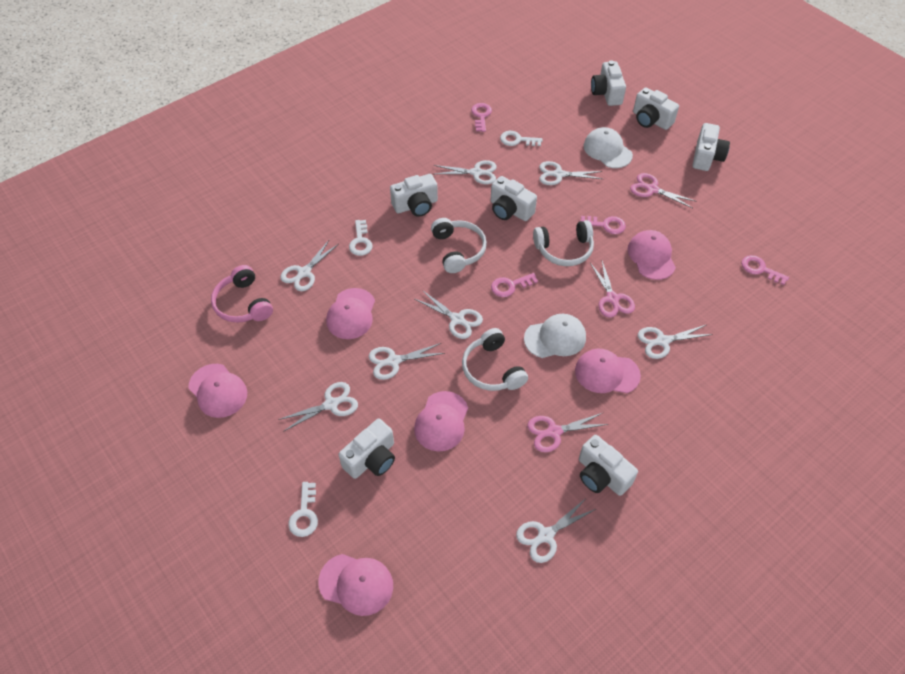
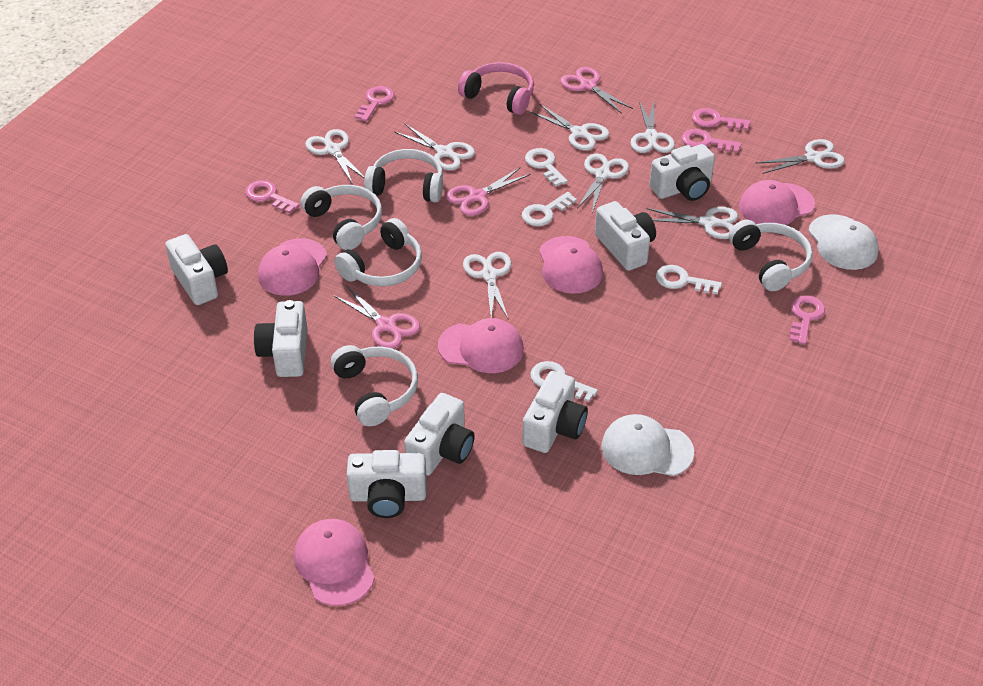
pink cap: [188,364,247,418] [318,554,393,616] [326,288,375,339] [414,391,468,452] [575,349,641,393] [628,230,676,280] = 6 -> [258,238,327,296] [294,519,375,606] [438,318,524,373] [539,236,603,294] [739,180,815,225] = 5
pink key: [471,103,492,132] [491,273,538,297] [580,216,626,234] [741,255,789,285] = 4 -> [245,180,300,214] [355,86,394,121] [682,129,741,153] [692,108,751,130] [790,295,825,344] = 5
white headphones: [431,218,487,273] [462,328,528,391] [533,220,594,266] = 3 -> [301,185,382,250] [331,345,418,426] [334,218,422,286] [364,149,443,202] [729,220,813,291] = 5
white key: [288,482,318,537] [349,220,373,256] [500,131,542,146] = 3 -> [522,192,577,226] [525,148,568,187] [530,361,598,402] [656,265,722,294] = 4

